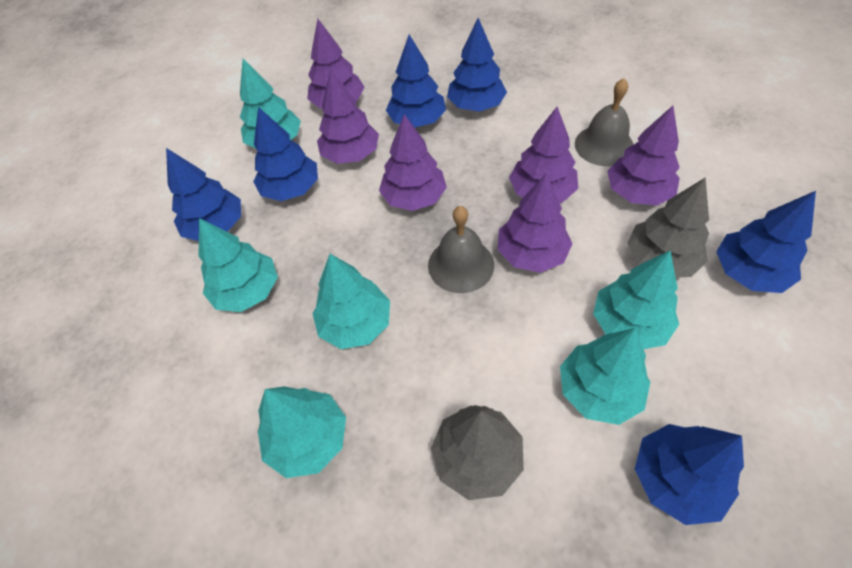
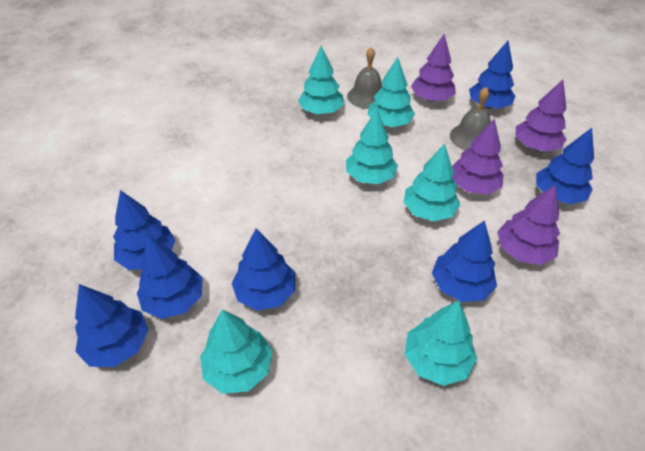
blue tree: [166,148,241,241] [253,107,318,201] [386,34,446,128] [447,18,507,112] [635,424,744,525] [716,191,816,293] = 6 -> [75,284,148,367] [113,190,176,270] [137,236,203,319] [232,228,295,311] [432,220,497,302] [469,41,515,109] [536,128,594,204] = 7
grey tree: [431,405,524,500] [627,177,709,278] = 2 -> none = 0
purple tree: [307,19,364,108] [317,70,379,164] [379,114,447,211] [498,173,573,273] [509,107,578,203] [607,106,680,205] = 6 -> [411,34,456,102] [452,119,504,194] [497,185,560,265] [515,80,567,152] = 4

